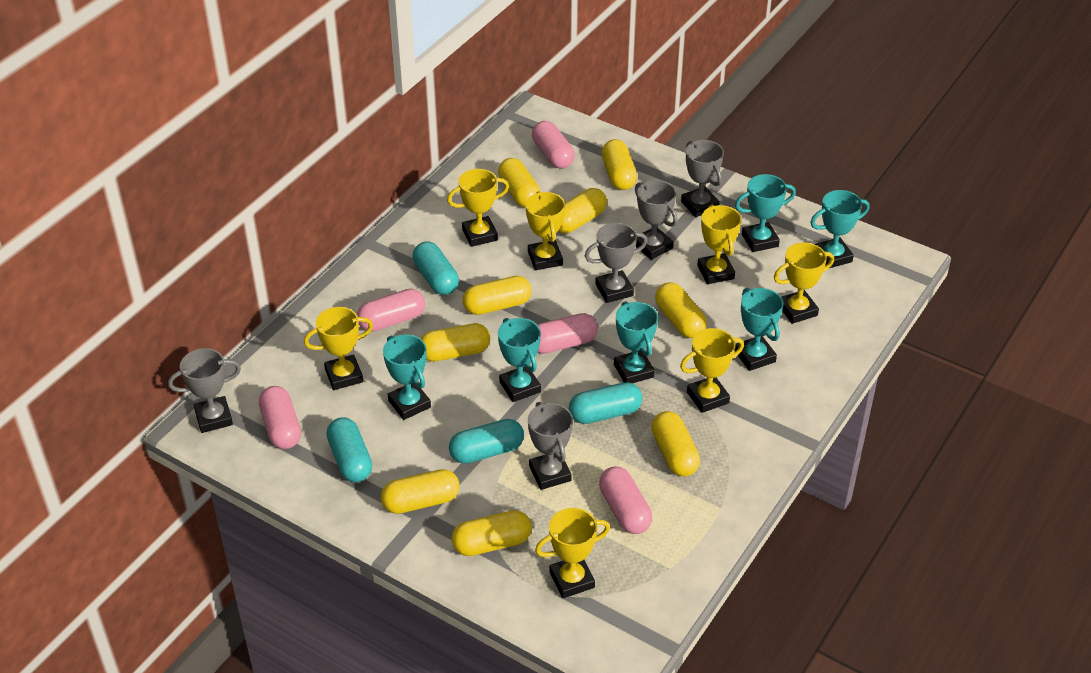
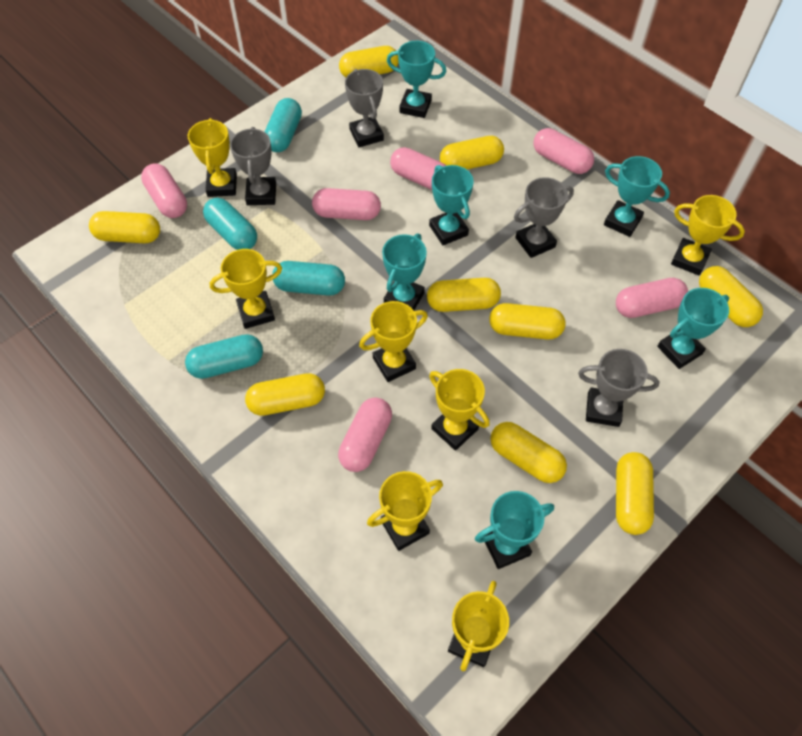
grey trophy: [168,348,241,433] [528,402,573,490] [585,223,648,303] [635,180,678,260] [681,140,724,217] = 5 -> [230,127,276,205] [345,69,384,147] [514,177,574,258] [578,349,660,427] = 4
pink capsule: [259,386,301,449] [357,289,425,332] [532,121,575,169] [537,313,598,354] [599,467,652,534] = 5 -> [141,163,187,218] [312,188,381,220] [338,397,392,472] [390,147,447,190] [533,128,594,174] [616,278,688,318] = 6

